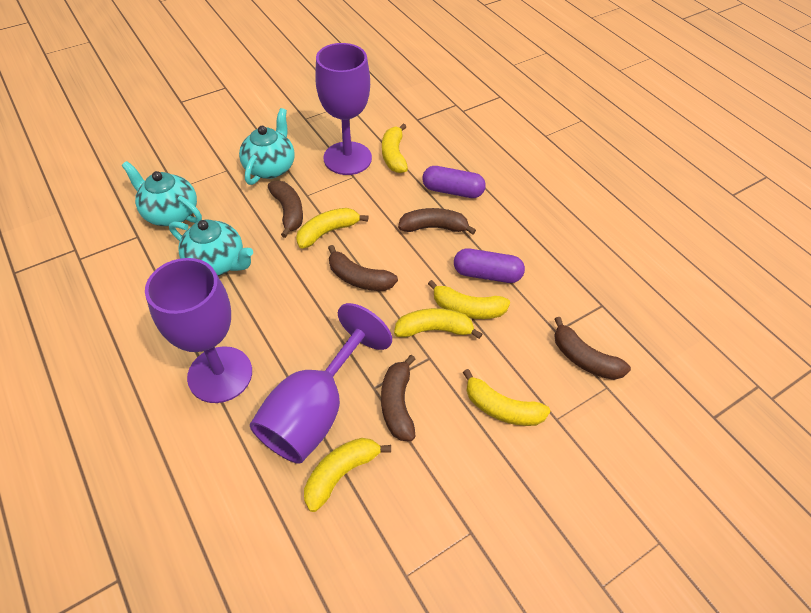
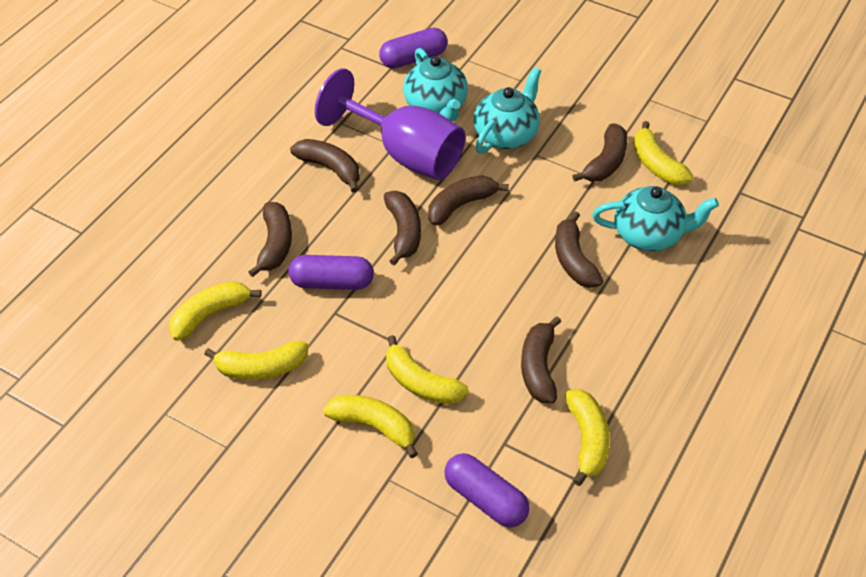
brown banana: [268,181,303,238] [328,245,398,291] [381,355,416,441] [398,208,476,235] [554,317,631,380] = 5 -> [249,202,292,277] [290,139,360,193] [384,191,421,266] [428,175,509,226] [521,316,561,403] [555,211,603,288] [573,123,627,182] = 7
purple capsule: [422,166,486,198] [454,249,525,283] = 2 -> [289,255,374,290] [379,28,447,68] [444,453,530,527] = 3
purple goblet: [145,258,252,403] [250,303,392,464] [315,43,372,175] = 3 -> [315,68,466,180] = 1

